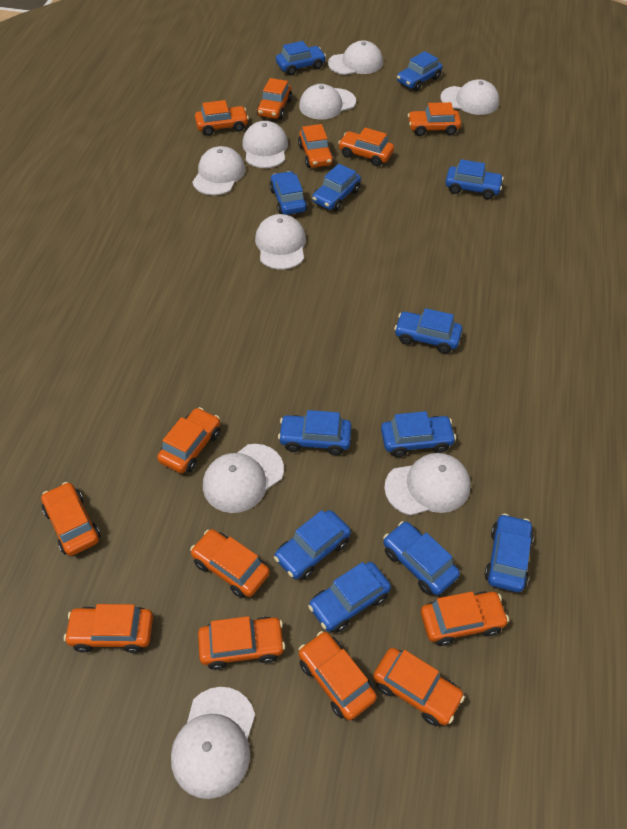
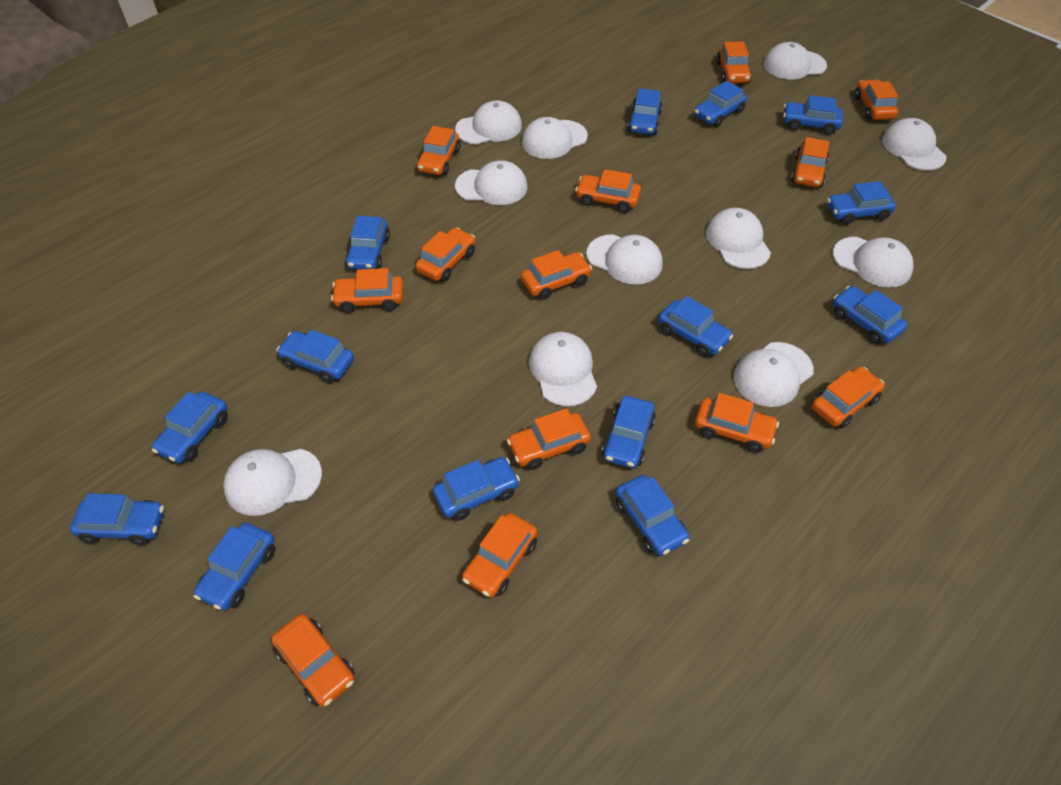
blue car: [269,171,308,215] [274,510,351,580] [276,41,326,75] [278,410,352,455] [308,562,391,633] [312,164,361,211] [381,411,456,457] [383,521,460,595] [394,308,462,354] [397,51,442,91] [445,159,504,199] [484,514,534,592] = 12 -> [70,493,164,545] [152,392,228,463] [194,523,275,610] [276,330,354,383] [345,216,390,270] [433,457,520,521] [602,396,656,468] [616,475,689,556] [627,88,663,135] [658,296,733,357] [694,81,747,127] [783,95,843,135] [827,181,896,225] [833,286,907,344] = 14
white cap: [171,687,255,799] [192,146,245,195] [203,444,284,513] [242,121,288,168] [255,214,306,270] [299,84,356,120] [328,41,383,75] [384,453,470,515] [440,79,499,115] = 9 -> [223,449,322,516] [455,101,522,145] [455,160,528,205] [522,117,588,159] [529,332,597,406] [586,234,663,284] [706,208,771,269] [734,342,814,407] [763,42,827,79] [833,237,914,287] [882,118,946,170] = 11

